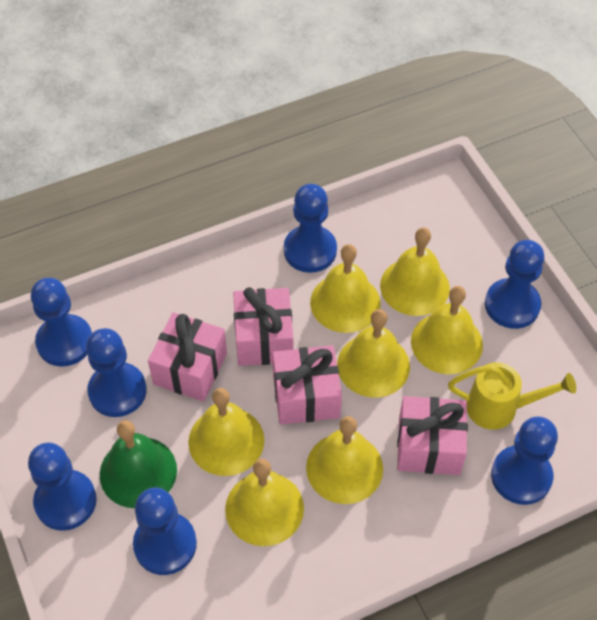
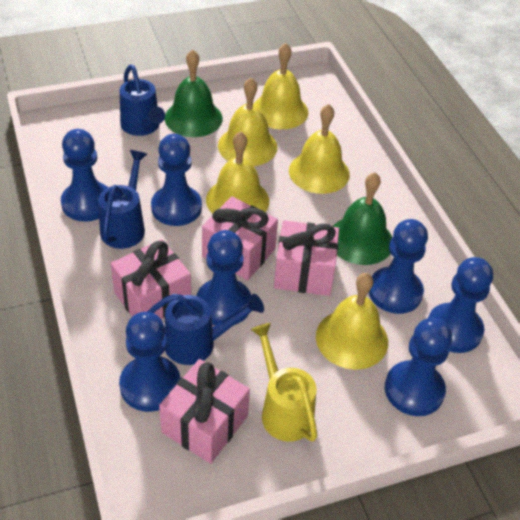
blue watering can: none = 0 -> [98,150,147,249] [120,65,165,136] [147,294,264,365] = 3
green bell: [100,420,177,508] = 1 -> [165,49,223,137] [333,172,392,265] = 2
yellow bell: [188,388,264,476] [225,459,304,546] [306,416,383,504] [310,244,381,333] [337,309,410,398] [380,227,450,316] [411,286,483,374] = 7 -> [206,131,269,214] [218,78,277,166] [254,43,308,129] [289,104,350,194] [316,273,388,370] = 5

